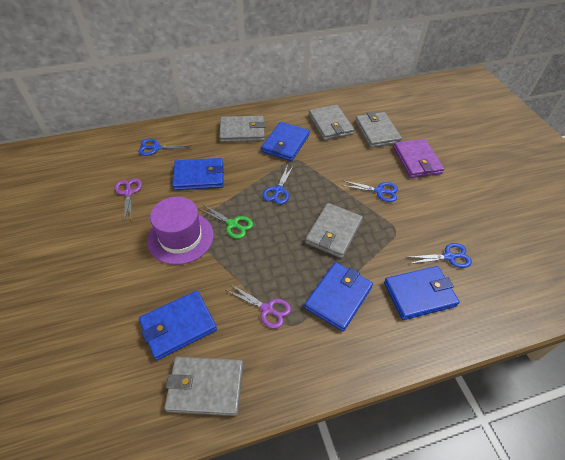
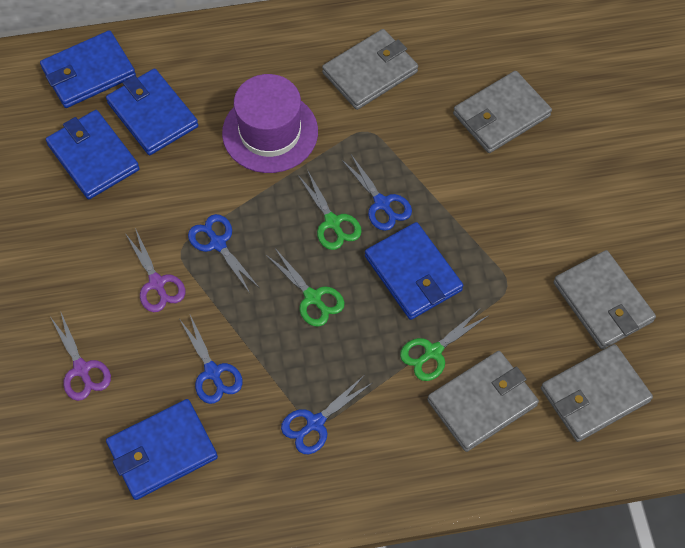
green scissors: [198,204,253,239] = 1 -> [266,248,345,327] [298,171,361,250] [400,308,488,381] = 3
purple wallet: [393,139,444,178] = 1 -> none = 0

